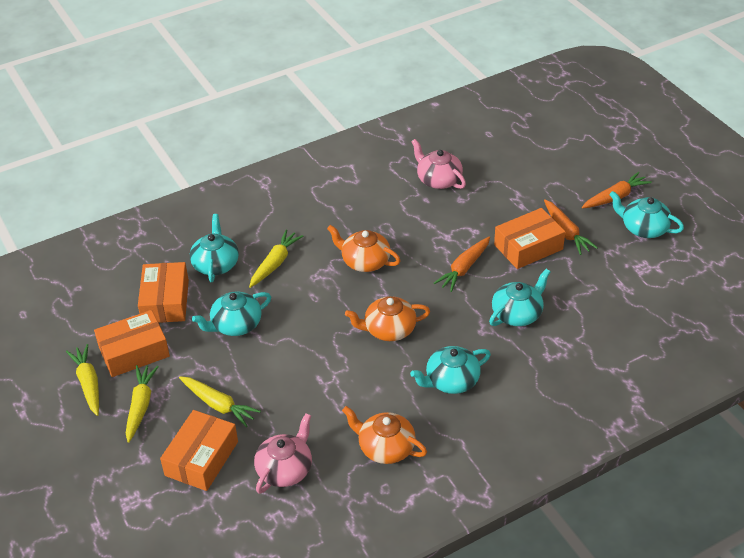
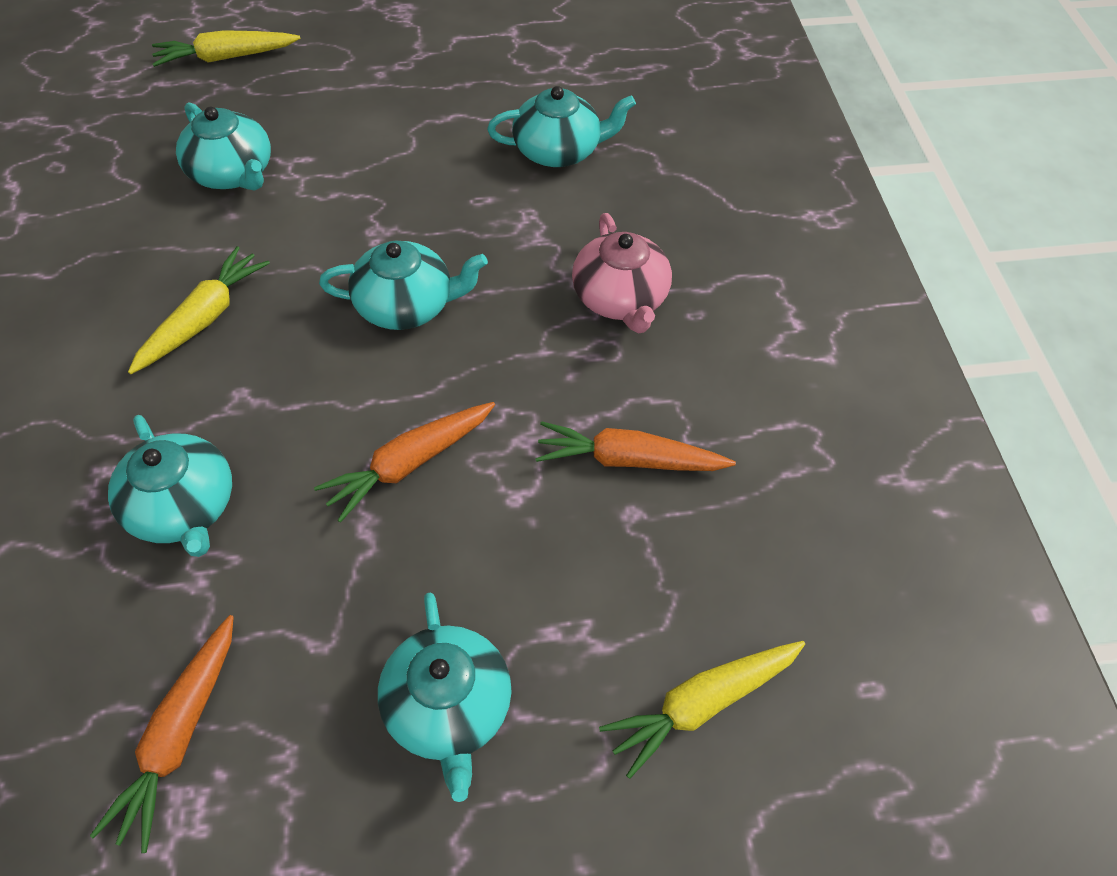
orange box: [94,310,170,377] [138,262,189,323] [160,410,238,491] [494,208,565,269] = 4 -> none = 0
orange teapot: [327,225,401,272] [342,406,427,464] [345,296,430,341] = 3 -> none = 0
pink teapot: [254,413,312,494] [411,139,466,189] = 2 -> [572,213,672,334] = 1
yellow carrot: [66,344,99,416] [126,365,159,443] [179,376,261,427] [249,230,303,288] = 4 -> [128,246,270,374] [152,30,301,67] [599,641,805,779] = 3

